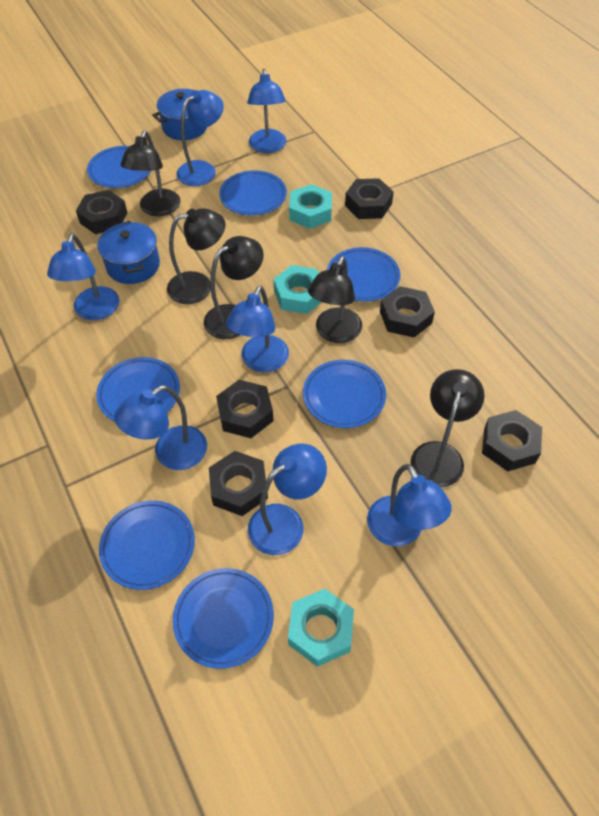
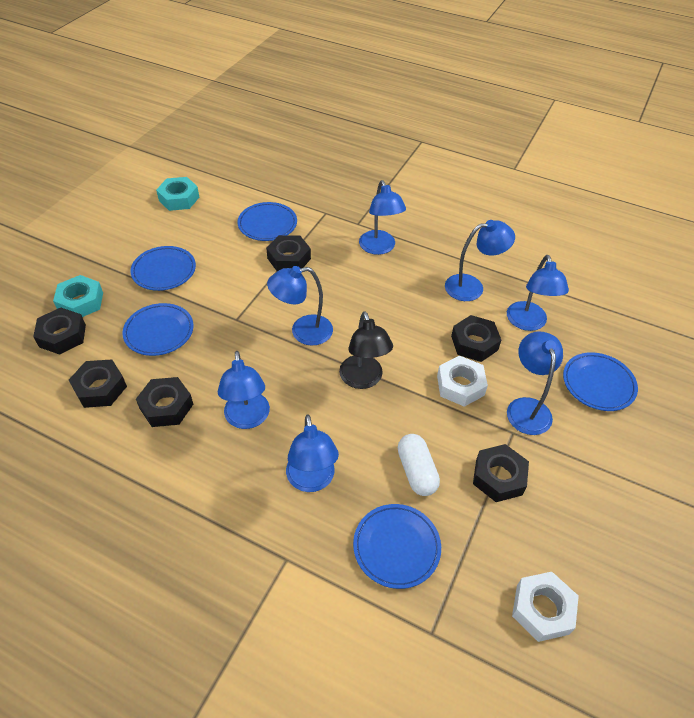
black lamp: [121,131,181,216] [167,208,225,304] [204,236,264,339] [308,256,362,343] [411,369,484,487] = 5 -> [339,311,393,389] = 1
blue plate: [87,146,151,188] [96,357,180,422] [99,500,195,590] [173,568,274,669] [219,170,287,216] [303,360,386,428] [327,247,400,302] = 7 -> [122,303,194,356] [130,246,196,291] [237,202,297,241] [353,504,441,589] [563,352,638,411] = 5
blue pot: [98,221,160,284] [152,89,207,140] = 2 -> none = 0
turquoise nut: [273,265,321,314] [288,589,354,667] [289,184,332,229] = 3 -> [53,275,103,317] [156,177,199,211] = 2
white capsule: none = 0 -> [398,434,440,496] = 1
white nut: none = 0 -> [437,355,488,407] [512,572,579,642] = 2

